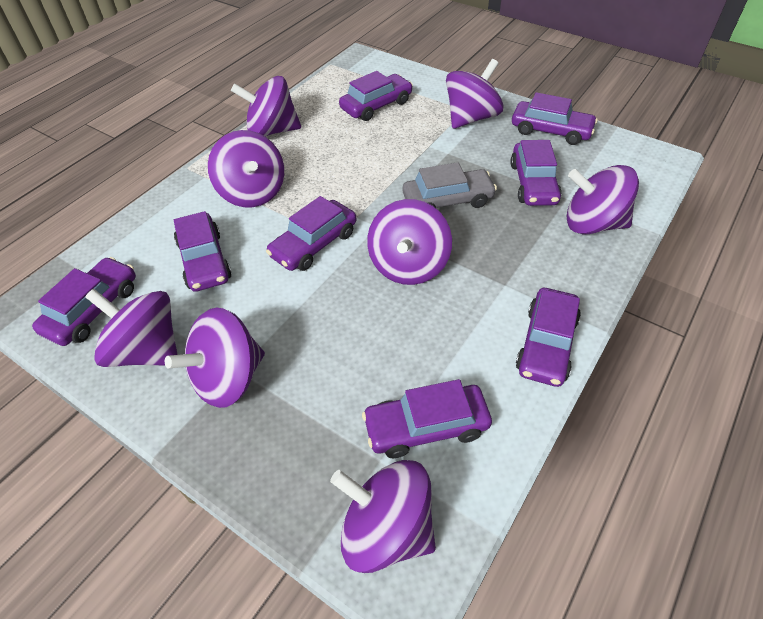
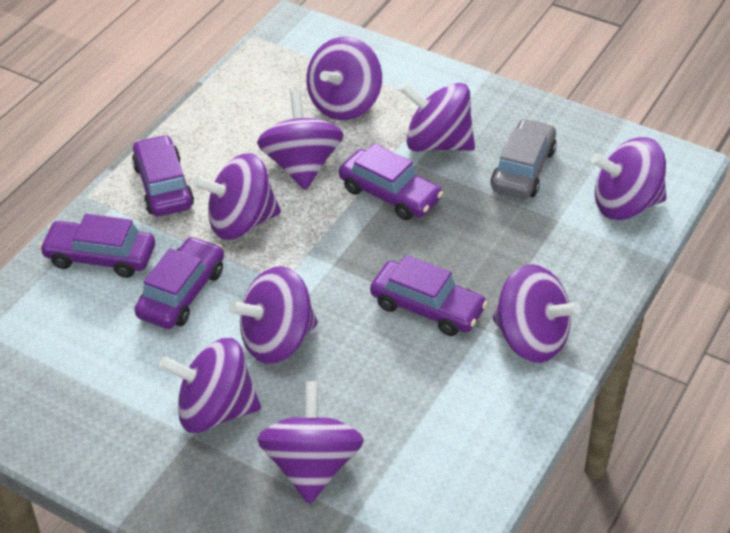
purple car: [32,257,136,346] [174,211,231,292] [266,196,356,271] [339,71,413,121] [362,379,492,458] [510,140,561,206] [512,92,598,145] [516,288,581,387] = 8 -> [39,214,155,278] [132,135,194,216] [134,236,224,329] [339,143,443,220] [370,255,488,336] = 5
purple spinning top: [85,289,177,367] [165,308,265,408] [208,130,284,207] [231,76,301,136] [330,460,436,573] [367,199,452,285] [446,59,503,129] [567,165,639,235] = 8 -> [159,338,261,433] [193,153,281,240] [229,266,318,364] [257,91,344,190] [257,381,364,504] [307,37,382,120] [400,82,475,152] [493,264,581,363] [591,137,667,220] = 9

